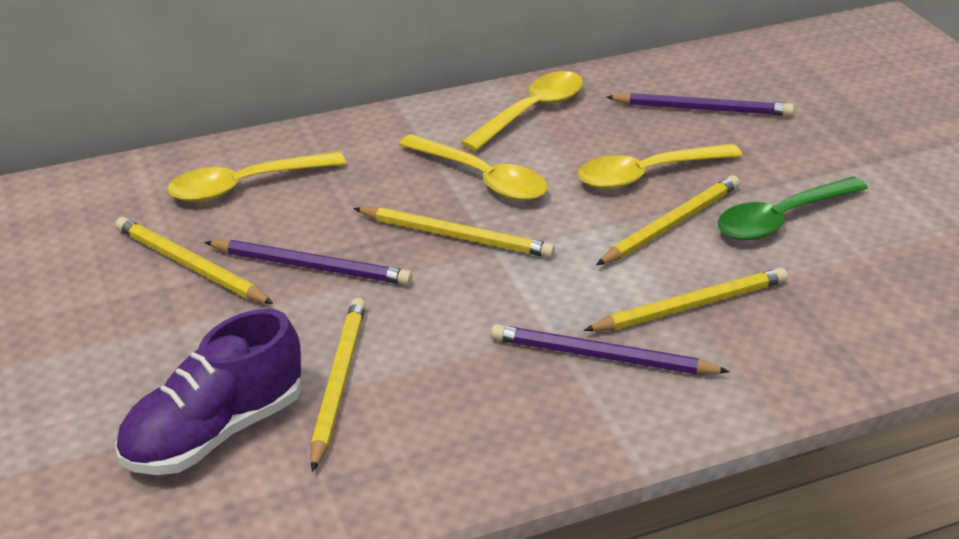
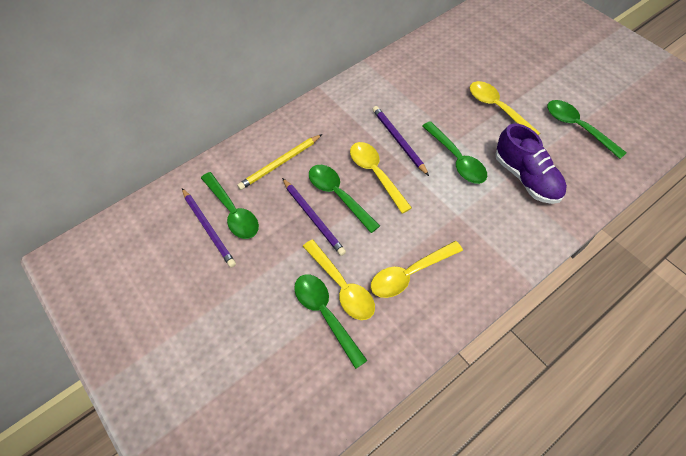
green spoon: [717,176,868,240] = 1 -> [201,172,259,239] [294,274,368,369] [309,165,380,233] [422,121,487,184] [547,100,627,159] = 5
yellow pencil: [115,217,274,304] [311,298,366,472] [353,207,555,258] [584,268,788,331] [596,175,740,265] = 5 -> [237,134,322,190] = 1

